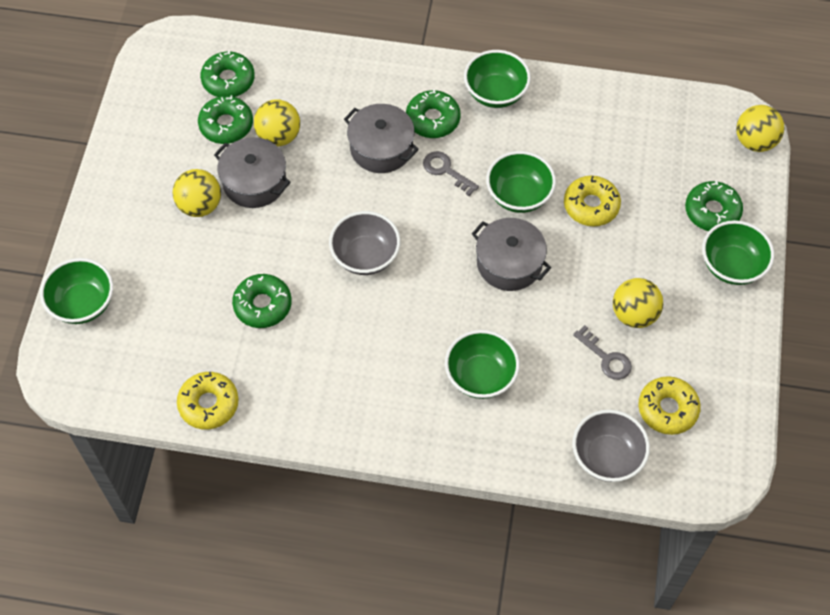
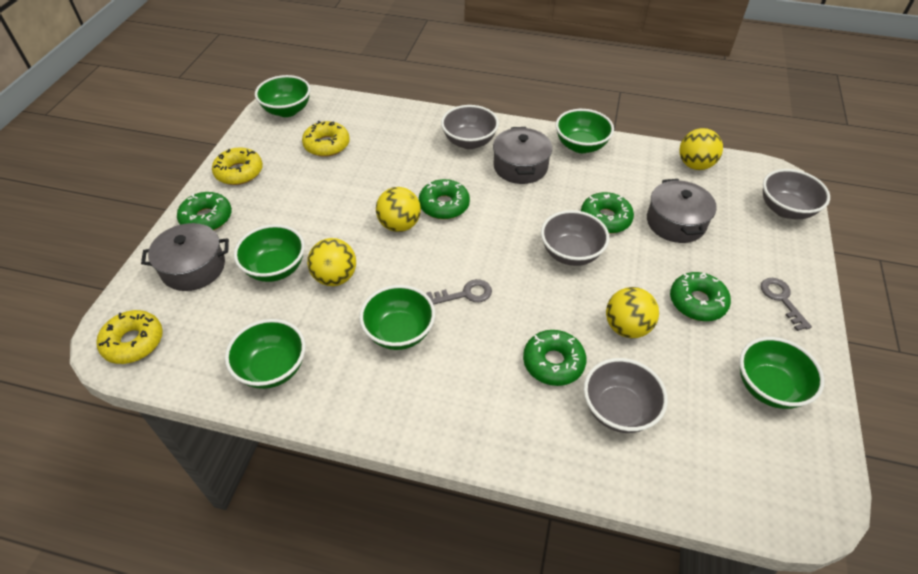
green bowl: [40,258,113,324] [445,330,520,399] [464,50,531,108] [486,151,556,213] [702,220,774,285] = 5 -> [225,319,306,389] [234,224,305,282] [255,75,311,117] [359,285,435,350] [555,109,614,153] [739,337,824,409] = 6
grey bowl: [329,211,401,275] [572,409,650,482] = 2 -> [441,105,499,149] [541,210,609,266] [584,358,668,433] [763,169,830,219] = 4

